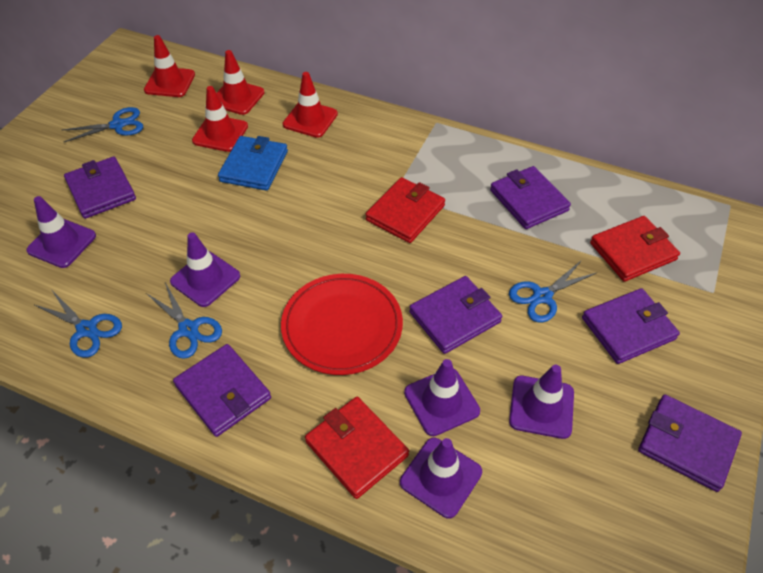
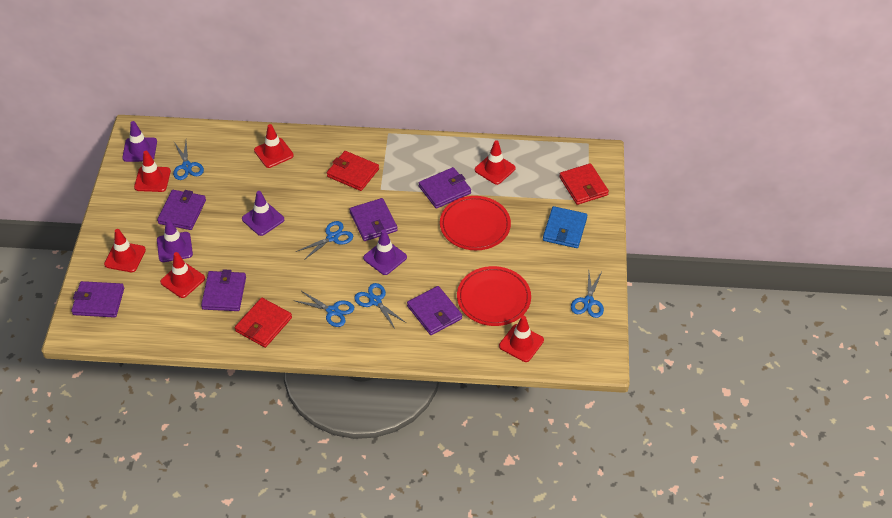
blue scissors: [35,292,122,358] [62,107,143,142] [146,283,222,359] [509,260,596,323] = 4 -> [173,141,204,180] [293,291,354,327] [296,221,353,260] [354,283,406,329] [571,272,604,318] = 5
purple traffic cone: [26,196,96,268] [170,232,240,307] [400,438,482,519] [404,359,480,436] [509,365,574,439] = 5 -> [122,121,157,162] [157,219,193,262] [242,191,284,236] [363,229,407,275] = 4
red plate: [281,274,403,375] = 1 -> [440,196,511,250] [457,266,531,326] = 2
red traffic cone: [144,35,195,97] [192,86,248,152] [217,50,265,115] [283,72,338,138] = 4 -> [104,229,146,272] [134,151,171,192] [160,252,205,298] [254,124,294,168] [475,140,516,185] [499,316,544,362] = 6

